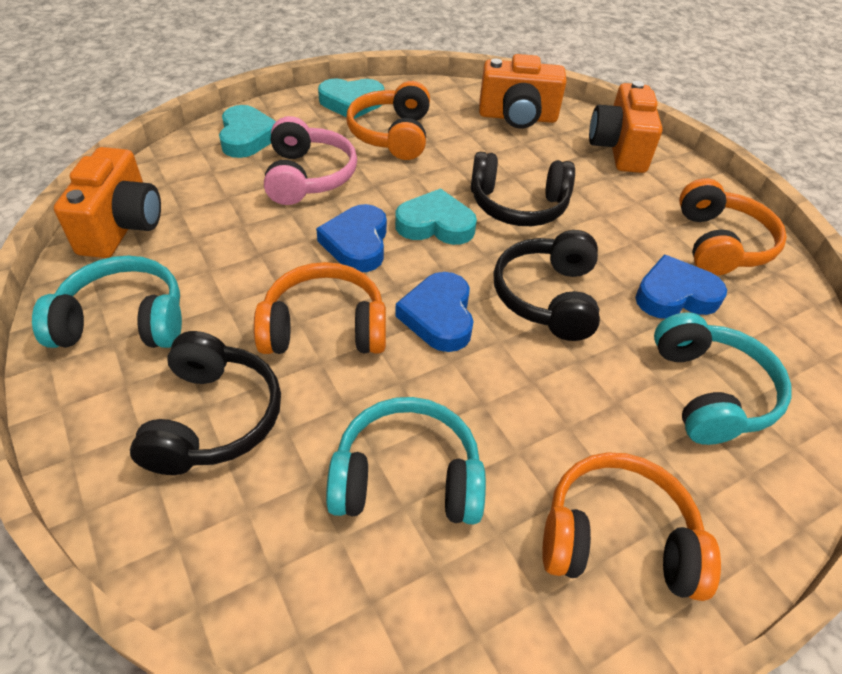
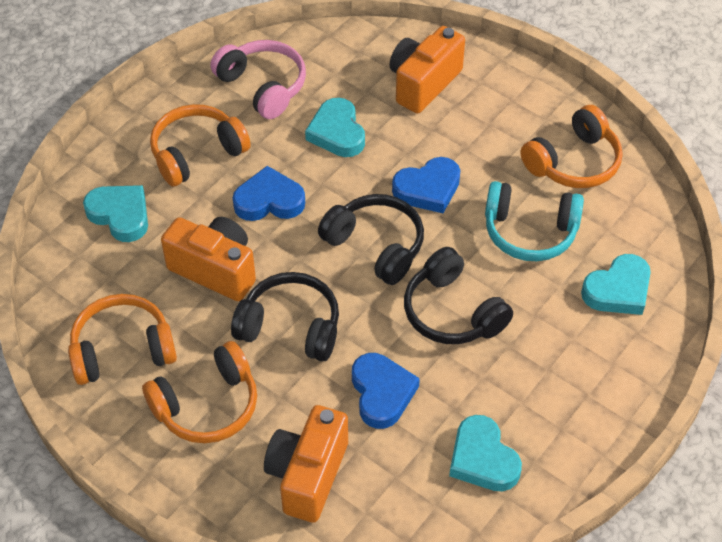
turquoise headphones: [32,255,182,348] [326,397,486,525] [654,312,792,445] = 3 -> [485,181,584,261] = 1
turquoise heart: [219,105,276,158] [318,78,384,119] [395,188,477,245] = 3 -> [83,185,148,242] [305,98,365,157] [449,415,522,492] [581,254,651,315] = 4

